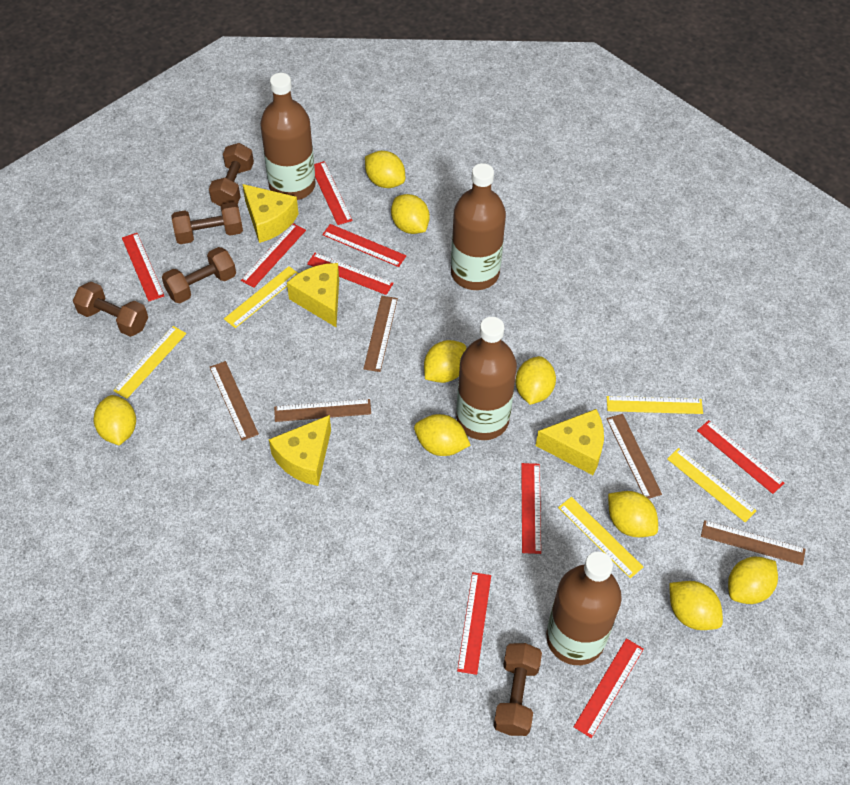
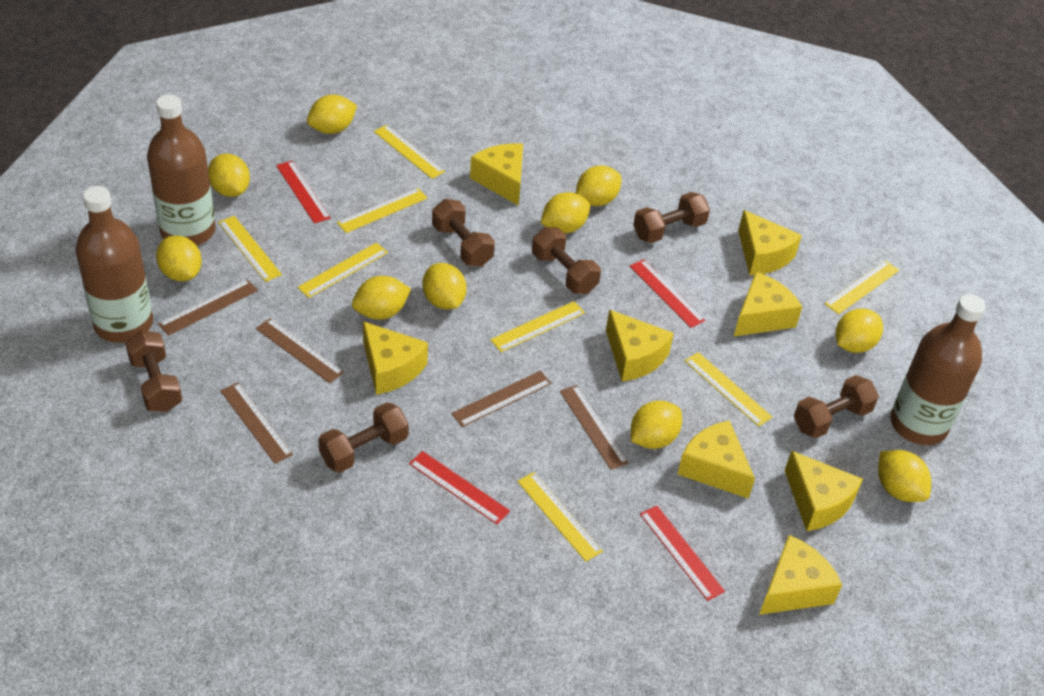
brown bottle: [260,73,316,200] [451,163,506,290] [456,317,517,440] [546,551,622,665] = 4 -> [75,186,153,343] [147,94,216,246] [890,294,986,445] = 3
brown dumbbell: [73,282,148,337] [162,247,236,303] [171,202,243,244] [209,143,254,206] [494,643,542,736] = 5 -> [125,331,182,412] [318,402,408,473] [432,199,495,267] [532,227,601,294] [633,192,710,243] [794,375,879,438] = 6
red ruler: [122,233,164,301] [241,223,306,288] [307,253,394,295] [314,161,352,225] [322,224,406,267] [457,572,491,675] [521,463,541,554] [574,638,644,738] [697,420,784,494] = 9 -> [276,161,331,224] [409,451,510,524] [630,259,705,328] [640,506,725,601] = 4
yellow cheese: [242,184,299,243] [269,415,331,486] [287,263,339,327] [536,409,604,475] = 4 -> [363,321,428,395] [470,143,523,206] [606,310,674,382] [678,420,755,499] [734,272,803,336] [738,210,802,275] [759,535,842,615] [784,450,863,531] = 8
yellow lemon: [93,395,136,445] [365,151,405,188] [391,194,430,234] [414,414,470,456] [424,340,467,383] [515,356,556,405] [608,491,658,537] [669,581,723,630] [728,557,778,604] = 9 -> [156,235,202,281] [208,154,250,197] [307,95,357,134] [352,276,411,320] [423,263,467,310] [541,192,590,233] [576,165,621,206] [631,401,682,449] [835,309,883,353] [878,450,931,502] = 10
yellow ruler: [113,326,186,399] [224,266,299,328] [558,497,643,578] [607,396,703,414] [667,448,757,522] = 5 -> [218,216,282,282] [298,243,388,298] [337,188,427,233] [374,125,445,179] [491,301,585,352] [517,472,603,562] [685,352,772,426] [825,260,899,314] = 8

